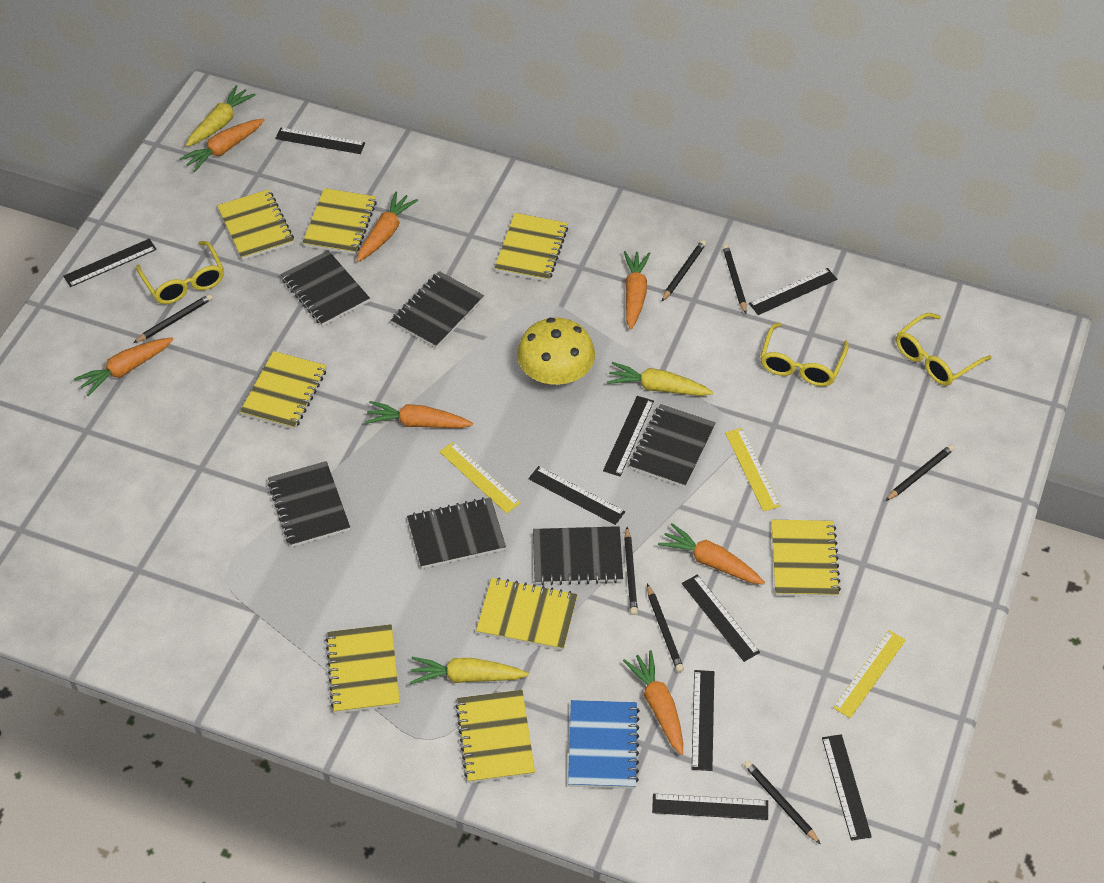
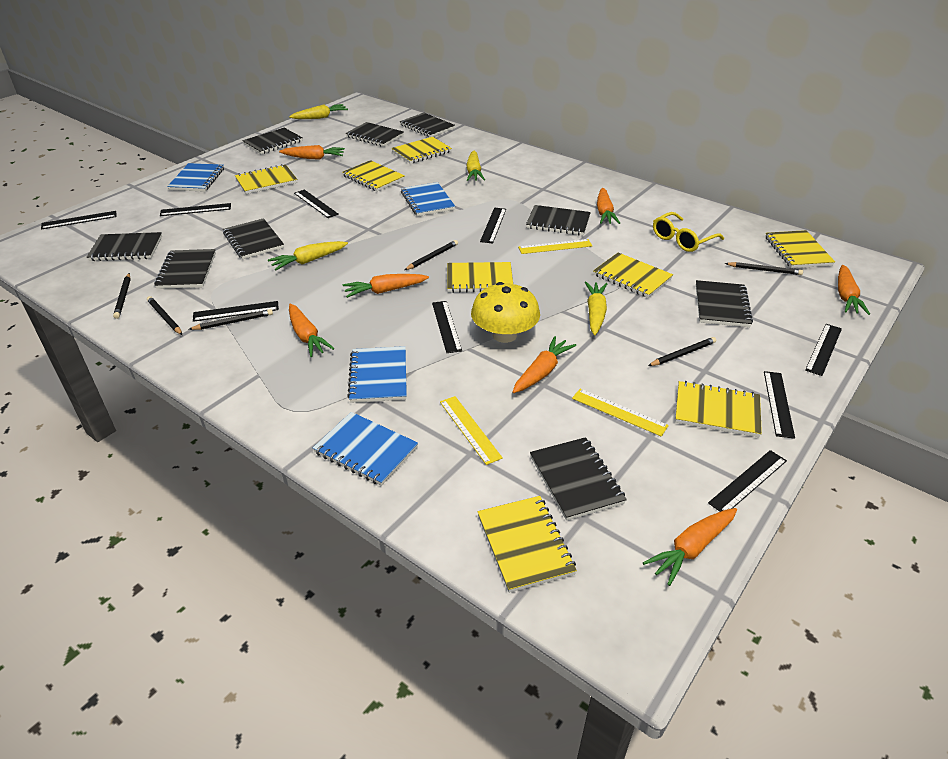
black notebook: [268,461,350,547] [281,250,370,326] [391,271,484,348] [407,497,506,569] [533,526,623,586] [629,404,716,488] = 6 -> [87,232,162,261] [154,249,216,289] [223,218,284,259] [242,128,303,154] [346,122,404,147] [400,113,455,137] [526,205,591,235] [530,437,627,521] [696,280,753,327] = 9
black pencil: [133,294,213,343] [624,527,638,615] [647,584,684,672] [661,240,706,302] [722,244,747,314] [744,760,821,844] [885,444,954,501] = 7 -> [113,273,131,319] [147,296,182,335] [189,309,273,330] [405,240,458,270] [648,337,716,366] [725,262,803,275] = 6
blue notebook: [568,700,640,789] = 1 -> [167,163,224,192] [313,412,418,486] [347,346,407,403] [401,182,455,216] = 4
yellow carrot: [186,85,256,147] [410,657,529,684] [607,362,713,396] = 3 -> [268,241,348,270] [289,104,348,119] [467,151,485,181] [585,281,607,335] = 4
yellow glasses: [136,241,224,304] [760,322,849,386] [896,313,992,386] = 3 -> [653,212,724,252] = 1

